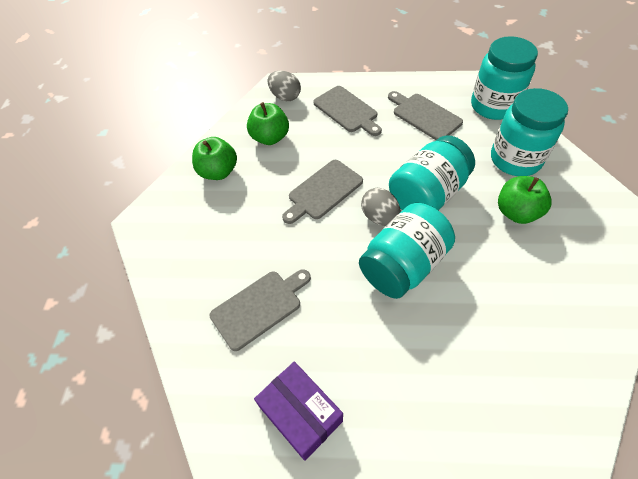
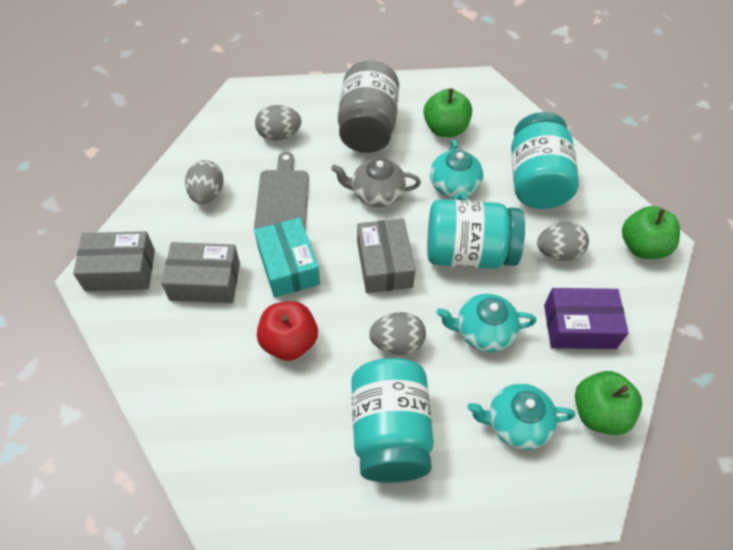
grey box: none = 0 -> [73,231,155,291] [161,242,240,303] [357,218,416,293] = 3
grey cutting board: [209,269,311,351] [282,160,363,224] [313,86,382,136] [388,91,463,140] = 4 -> [254,152,309,230] = 1
grey egg: [267,71,301,101] [361,188,401,226] = 2 -> [185,160,224,204] [255,105,301,141] [369,312,426,355] [537,222,589,261] = 4
grey jar: none = 0 -> [338,61,399,153] = 1
grey teapot: none = 0 -> [331,158,421,207] = 1
red apple: none = 0 -> [257,301,318,361] = 1
turquoise box: none = 0 -> [254,218,320,297] = 1
turquoise jar: [359,203,455,299] [389,136,475,210] [471,36,538,120] [491,88,568,176] = 4 -> [351,358,434,483] [427,199,525,269] [511,112,579,209] = 3
turquoise teapot: none = 0 -> [430,139,483,200] [437,294,536,352] [467,383,575,450] = 3

